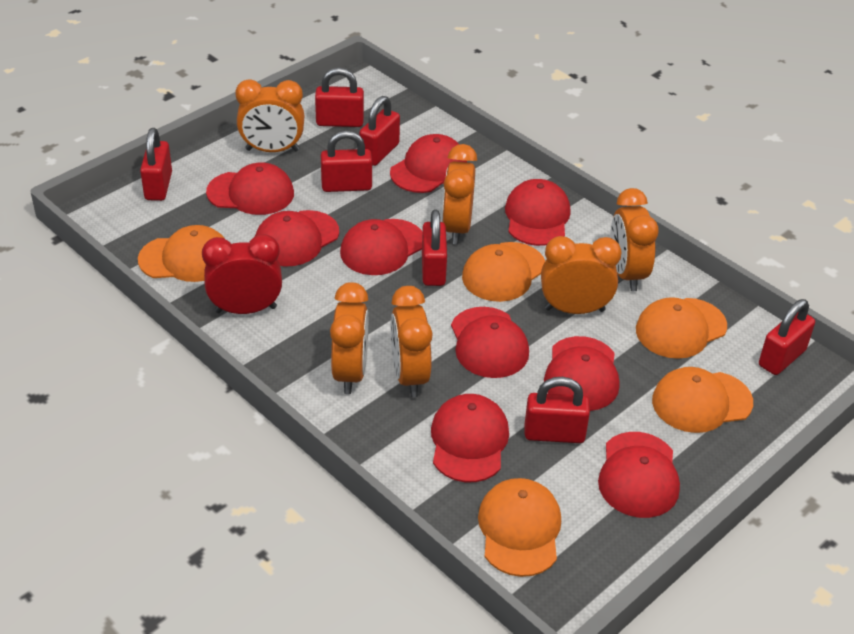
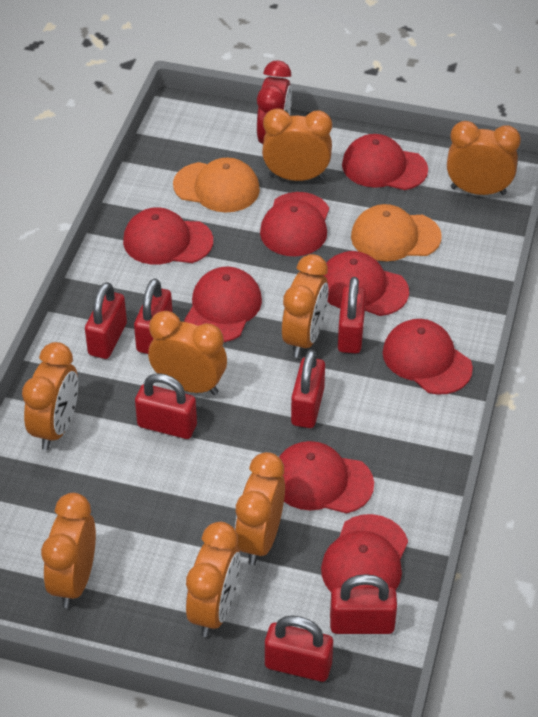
orange cap: [138,225,225,282] [462,242,545,302] [478,478,561,577] [636,297,727,359] [652,367,753,433] = 5 -> [173,157,260,213] [351,204,442,261] = 2
orange clock: [235,79,305,152] [330,282,368,394] [391,286,433,397] [442,144,477,244] [541,236,622,314] [610,188,659,291] = 6 -> [22,342,78,450] [41,493,96,608] [148,311,227,395] [186,522,240,637] [235,452,285,565] [262,108,332,181] [282,254,328,358] [447,121,521,195] = 8
red cap: [206,163,294,215] [255,210,339,267] [340,219,422,275] [390,134,467,193] [431,394,509,482] [451,307,529,378] [505,179,571,246] [544,336,619,411] [598,432,680,518] = 9 -> [123,207,213,265] [184,267,262,342] [260,192,329,256] [279,441,374,514] [321,514,408,592] [324,251,409,316] [342,134,428,190] [383,319,473,395] = 8

